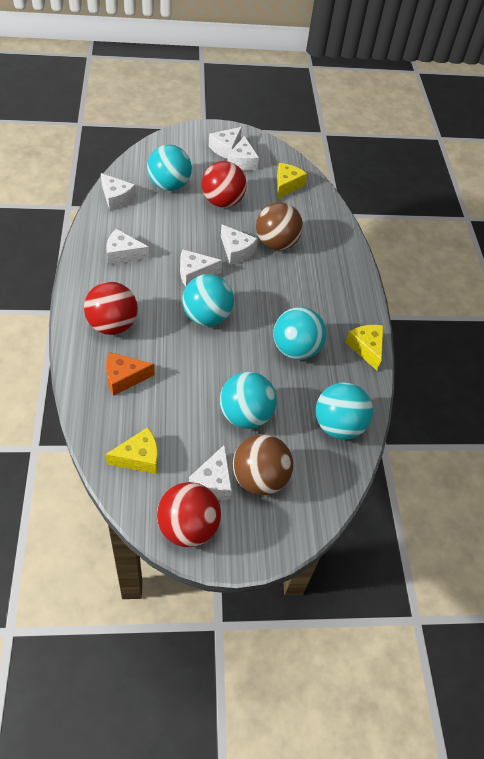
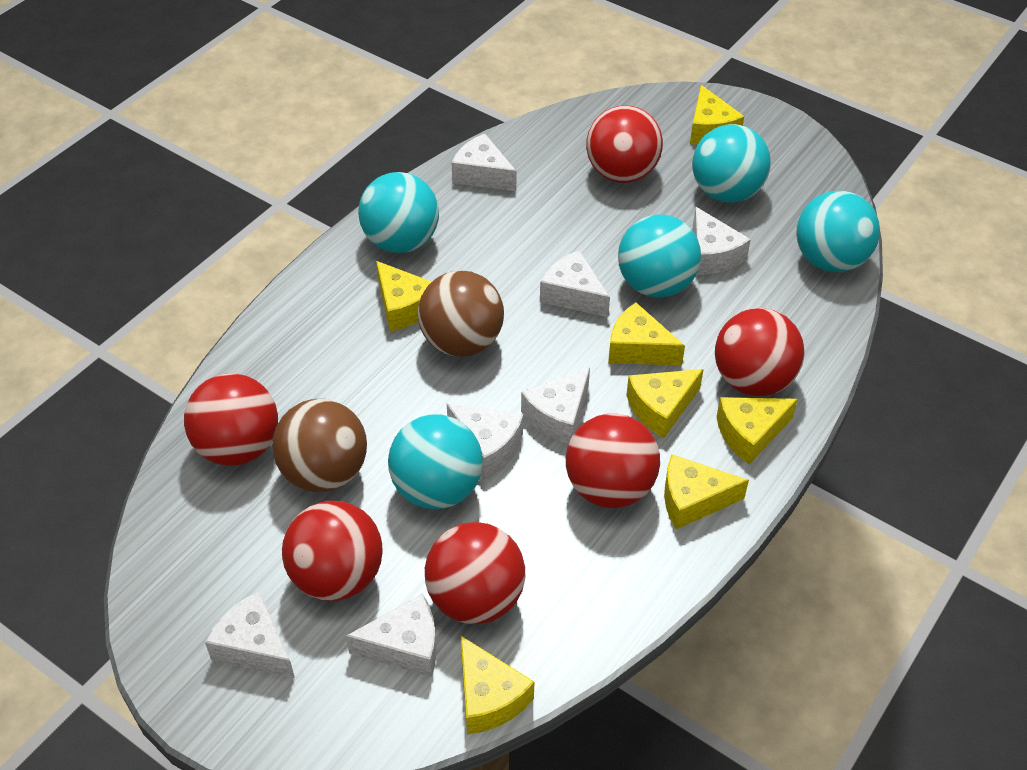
orange cheese: [106,352,154,396] = 1 -> none = 0
red ball: [84,282,138,335] [157,482,221,547] [202,161,246,208] = 3 -> [184,374,278,466] [282,501,383,601] [425,522,525,624] [566,414,660,508] [586,105,663,183] [715,308,805,396] = 6
yellow cheese: [105,427,158,474] [277,163,307,199] [345,325,384,370] = 3 -> [376,261,432,331] [461,636,534,735] [608,303,685,366] [626,369,704,438] [664,454,749,529] [690,85,744,145] [716,397,798,464] = 7

